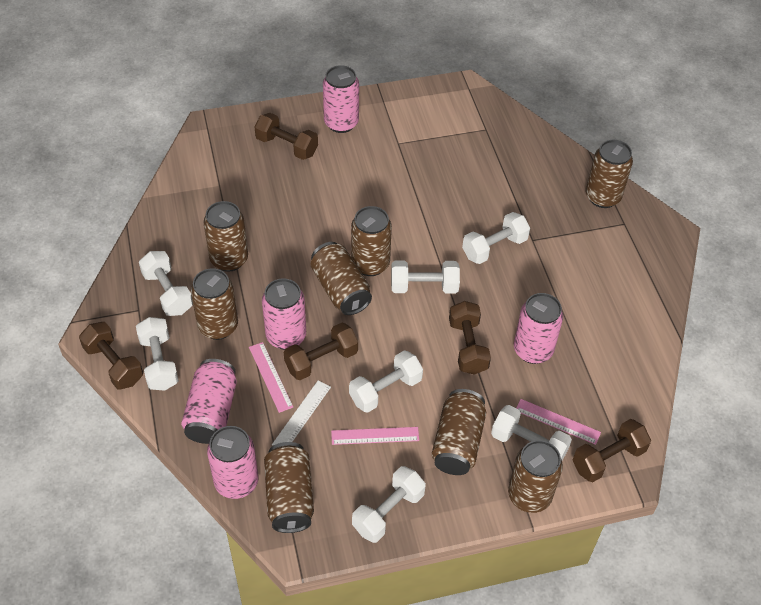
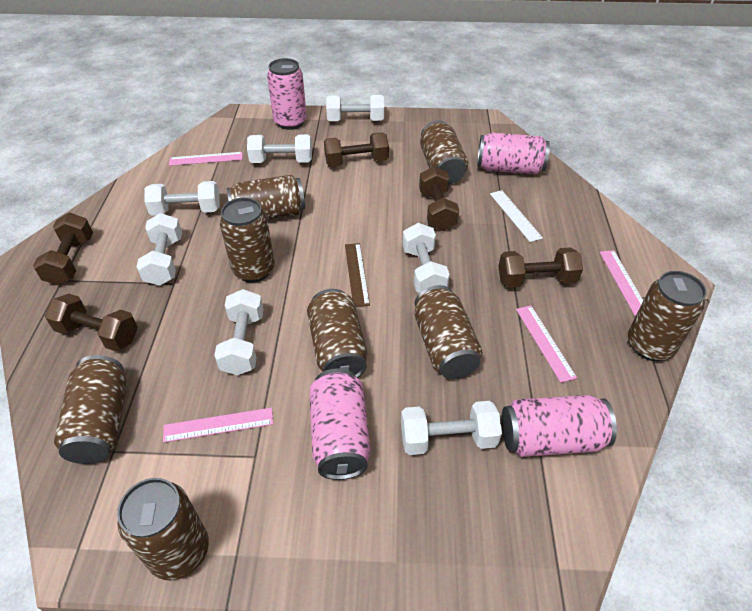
brown ruler: none = 0 -> [345,243,370,307] = 1
pink can: [181,359,237,444] [207,426,259,499] [262,279,306,350] [323,65,359,133] [514,293,563,364] = 5 -> [267,58,307,130] [309,369,371,480] [477,133,550,175] [501,395,617,457] = 4
pink ruler: [249,342,293,413] [331,427,419,445] [516,399,601,445] = 3 -> [163,408,273,443] [169,152,242,166] [516,305,577,383] [599,250,643,316] = 4

